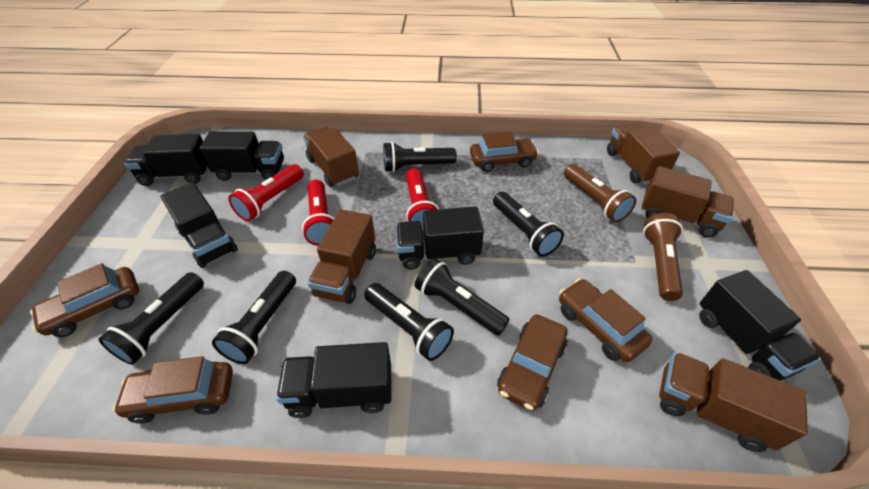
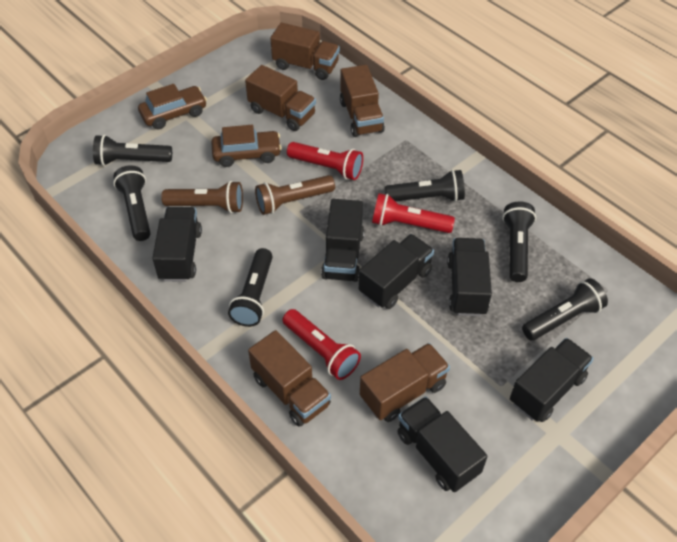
brown car: [30,263,139,337] [113,356,233,424] [470,131,539,172] [497,314,568,411] [559,279,652,362] = 5 -> [138,84,207,129] [211,125,282,167] = 2

